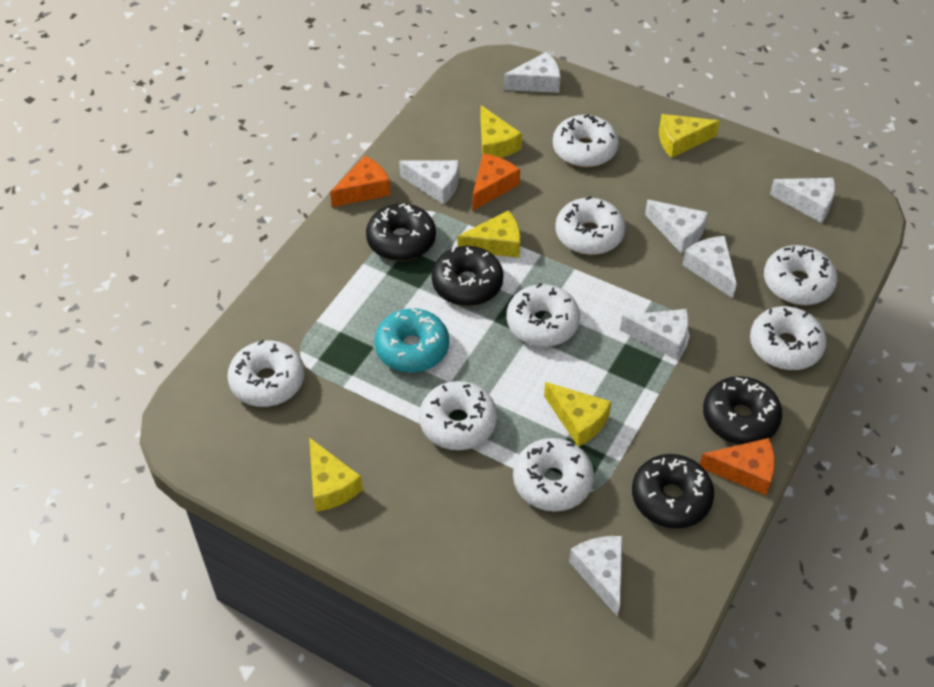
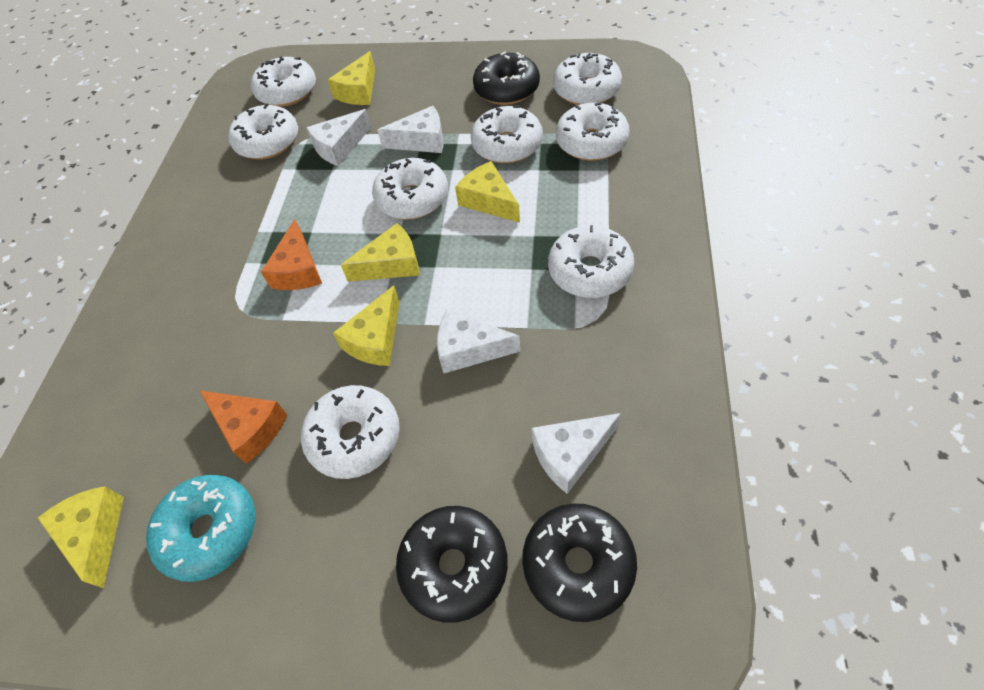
black donut: [366,203,436,261] [432,246,504,306] [632,454,714,529] [703,376,782,445] = 4 -> [396,506,508,623] [473,51,540,105] [522,503,637,622] = 3
orange cheese: [330,156,391,207] [472,154,520,211] [700,438,775,495] = 3 -> [199,390,288,464] [261,219,322,290] = 2
white cheese: [399,160,459,205] [504,52,560,93] [569,536,622,617] [620,309,689,360] [645,200,708,254] [682,236,737,298] [770,178,835,223] = 7 -> [306,109,371,166] [377,106,444,153] [437,309,521,374] [531,413,621,494] = 4

